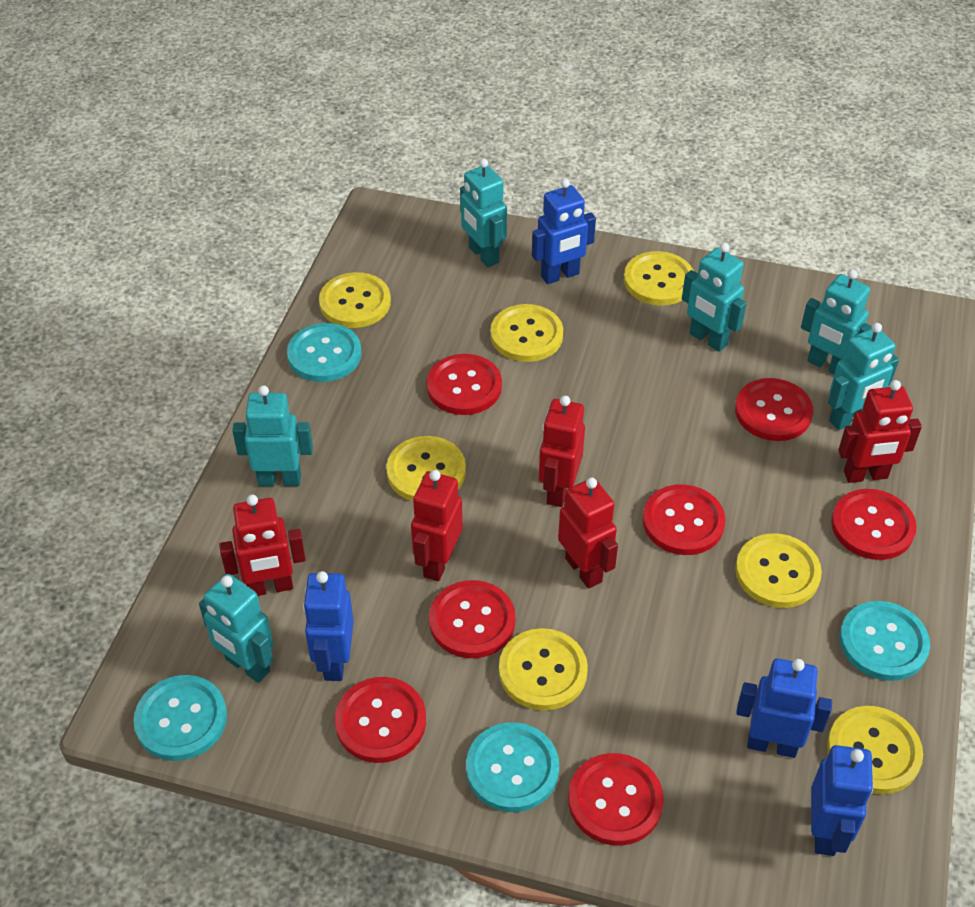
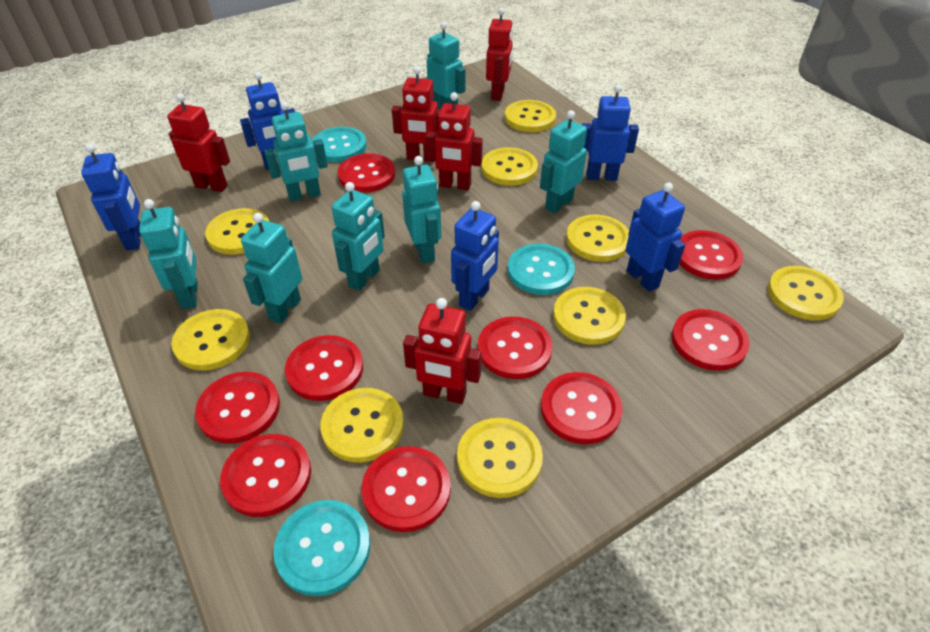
blue robot: [303,571,354,681] [532,178,596,284] [736,658,832,758] [811,745,873,856] = 4 -> [81,144,141,251] [240,72,296,170] [451,201,499,311] [582,85,639,181] [626,183,685,292] = 5
red button: [335,677,426,763] [427,354,502,415] [429,580,515,658] [568,753,664,846] [643,484,726,555] [735,378,813,441] [831,489,916,560] = 7 -> [195,372,280,444] [220,434,311,517] [285,335,363,401] [337,153,395,192] [362,446,451,532] [478,316,552,379] [541,372,623,444] [671,309,750,371] [679,230,743,280] = 9
turquoise button: [134,675,227,761] [287,323,362,382] [466,722,559,812] [840,601,930,681] = 4 -> [273,500,370,596] [312,127,367,162] [508,244,575,295] = 3
turquoise robot: [199,574,273,683] [232,385,313,486] [460,158,507,267] [682,243,747,352] [801,269,872,374] [828,323,899,430] = 6 -> [139,199,198,309] [241,213,302,324] [264,102,328,202] [332,182,385,291] [402,156,441,263] [427,22,465,110] [540,110,587,214] = 7
yellow button: [319,272,391,328] [386,436,466,501] [490,304,563,362] [499,628,588,711] [624,251,694,306] [735,533,822,608] [827,706,923,794] = 7 -> [171,309,250,370] [205,208,270,255] [320,388,404,463] [457,418,543,498] [481,147,538,186] [505,100,556,132] [553,287,626,345] [566,214,629,262] [768,266,844,320] = 9

